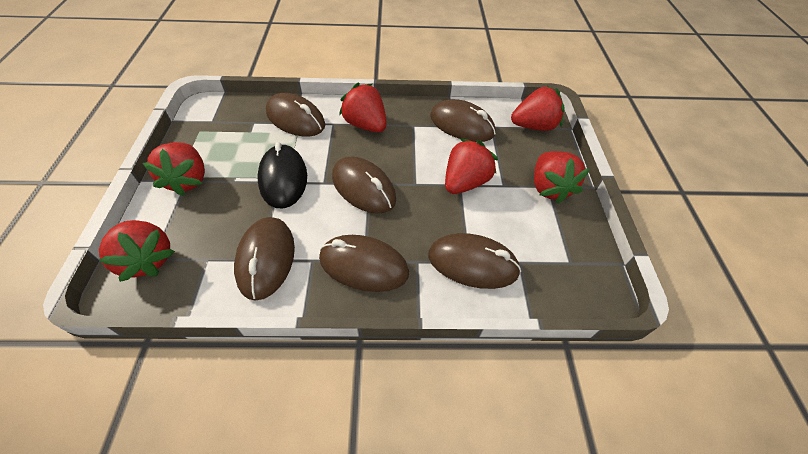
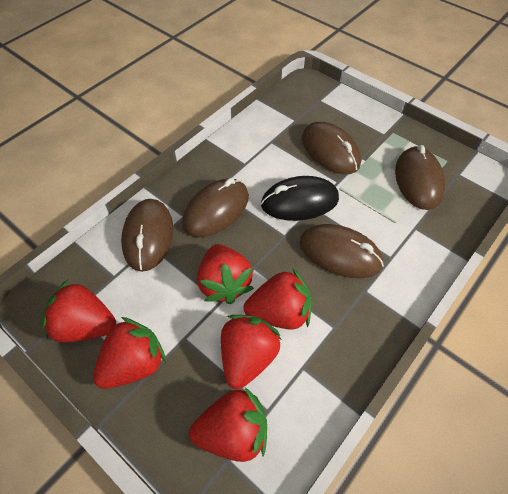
brown mouse: [234,217,295,301] [266,93,325,137] [319,235,409,292] [332,157,396,214] [428,233,521,289] [430,99,496,142] = 6 -> [121,199,173,272] [182,178,249,237] [300,224,384,278] [302,122,361,174] [395,145,445,210] = 5

